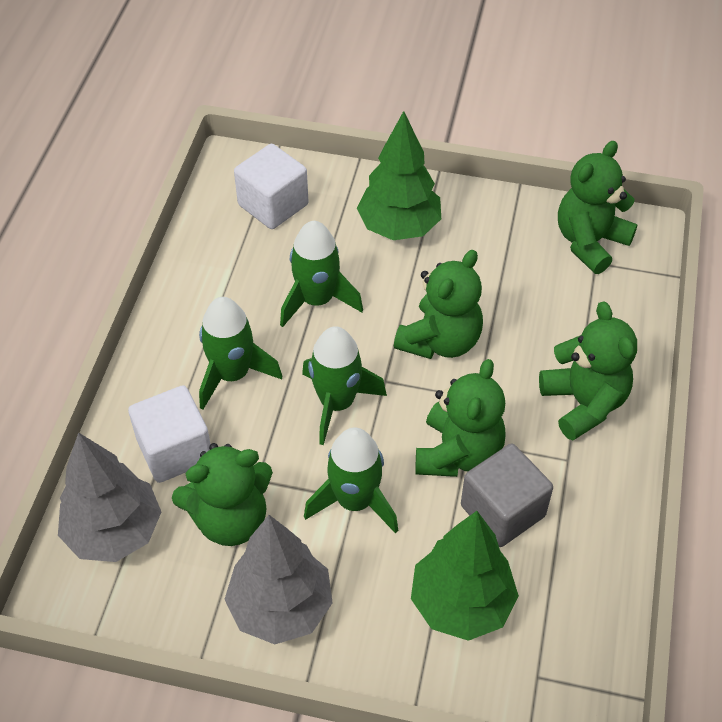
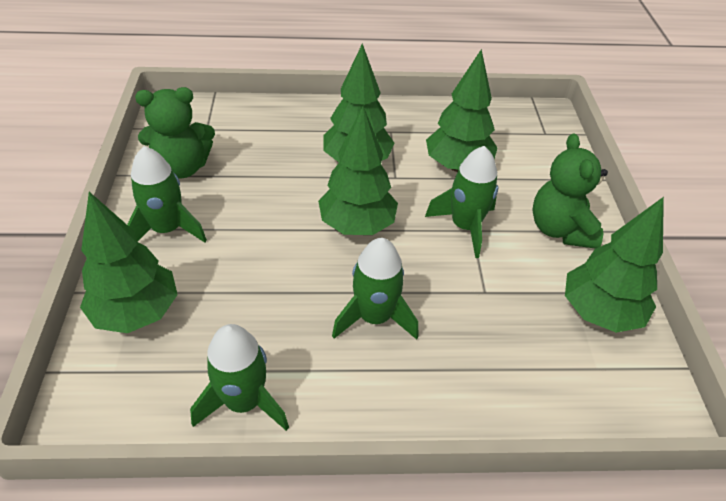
green teddy bear: [172,443,273,546] [394,250,483,359] [415,359,506,477] [539,301,637,440] [558,141,638,274] = 5 -> [135,87,215,179] [532,133,608,249] = 2
green tree: [357,111,441,240] [411,511,519,641] = 2 -> [80,192,178,333] [318,106,398,235] [323,44,394,162] [426,49,497,172] [565,197,664,333] = 5
grey cube: [461,444,553,547] = 1 -> none = 0
grey tree: [58,432,161,562] [224,515,333,644] = 2 -> none = 0
white cube: [128,385,211,483] [234,144,309,229] = 2 -> none = 0

